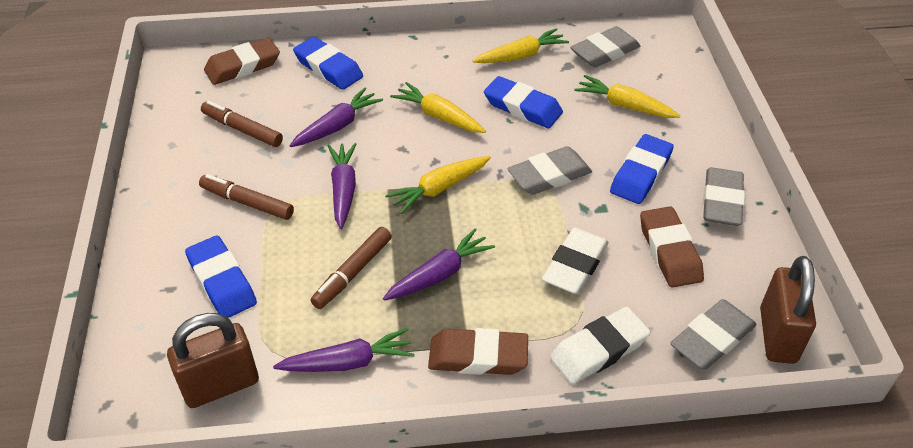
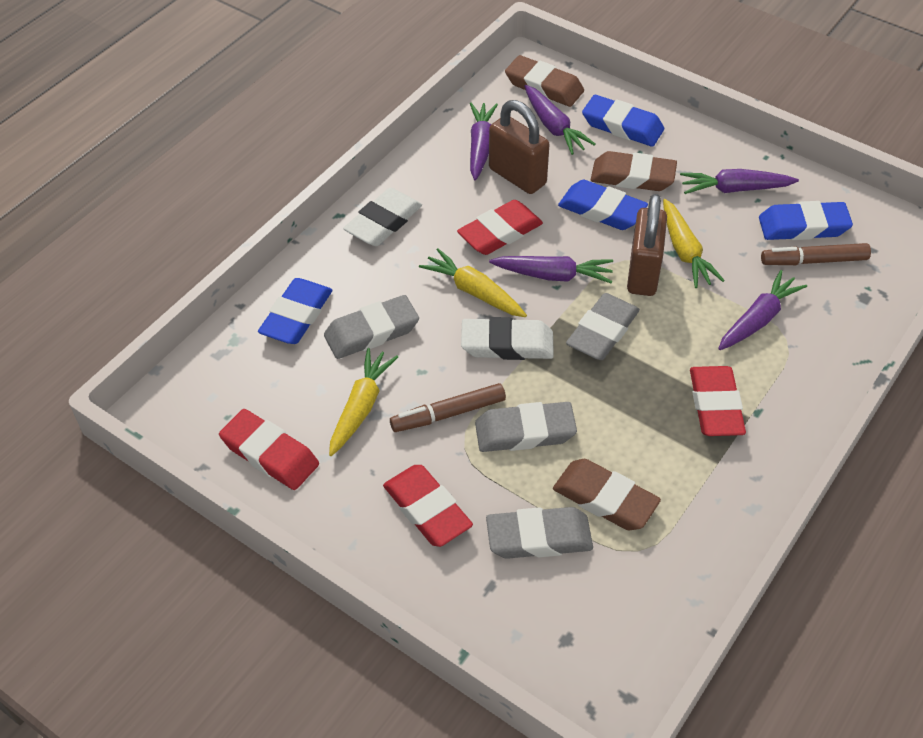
brown marker: [199,174,294,220] [201,101,283,147] [310,227,392,309] = 3 -> [390,383,506,432] [761,243,871,265] = 2
purple carrot: [273,328,415,372] [290,88,383,147] [327,143,356,229] [383,228,495,301] = 4 -> [470,102,498,180] [489,256,613,284] [524,85,596,155] [680,169,799,194] [718,270,807,350] = 5
red eraser: none = 0 -> [219,409,319,490] [383,465,473,547] [457,200,543,255] [690,366,746,436] = 4
yellow carrot: [385,156,491,214] [390,82,486,133] [473,28,569,63] [575,75,680,118] = 4 -> [329,348,398,456] [419,248,527,317] [663,199,725,288] = 3

